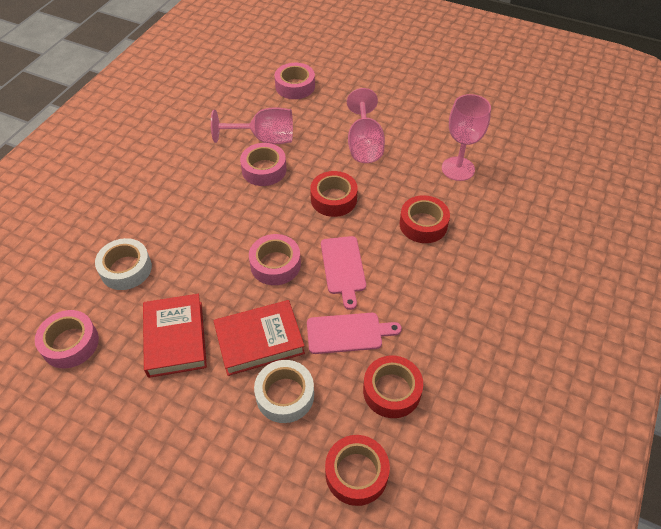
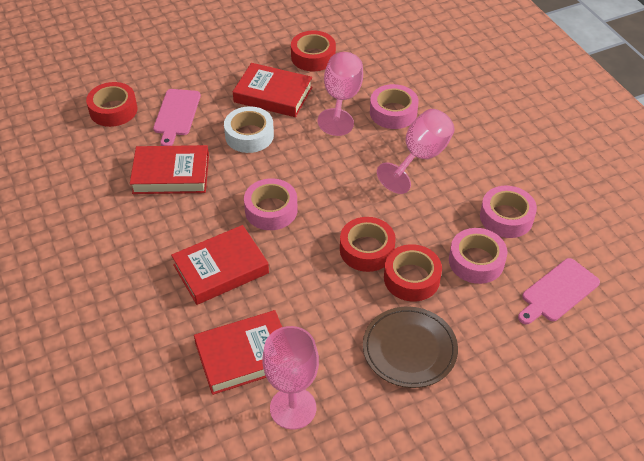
brown plate: none = 0 -> [363,306,458,388] = 1
red book: [143,294,207,378] [213,300,305,376] = 2 -> [130,145,209,194] [171,225,269,305] [194,310,282,395] [233,63,312,117] = 4
white tape: [95,238,152,290] [254,360,314,423] = 2 -> [224,106,274,153] = 1

